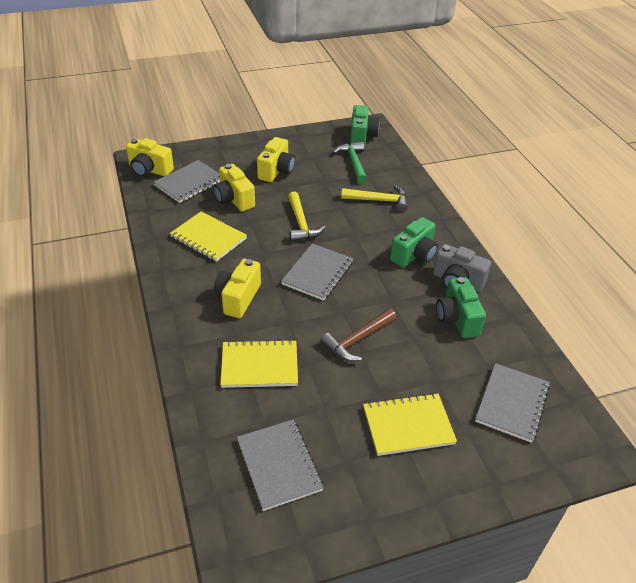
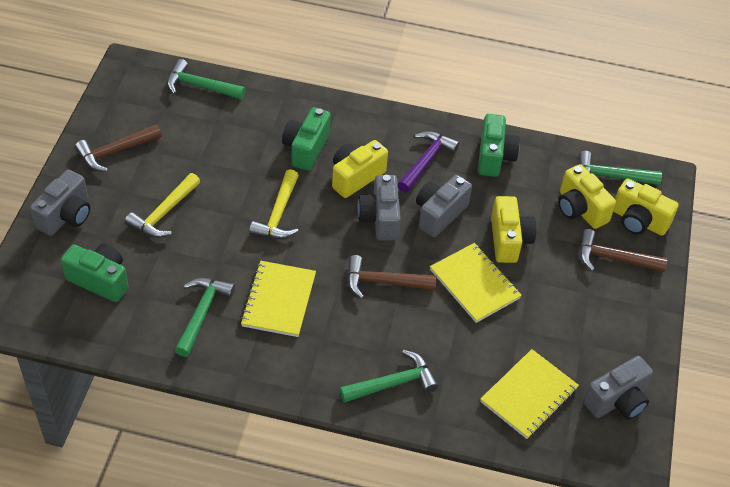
brown hammer: [320,308,397,361] = 1 -> [75,125,162,172] [347,255,437,299] [580,229,667,272] = 3
green hammer: [333,142,367,184] = 1 -> [167,59,245,100] [175,278,235,357] [339,350,438,403] [579,151,662,185] = 4
grey camera: [433,244,491,292] = 1 -> [30,170,90,236] [357,175,401,241] [416,175,472,237] [583,356,653,420] = 4
grey notebook: [154,160,220,203] [237,419,323,511] [281,243,353,301] [475,363,550,443] = 4 -> none = 0
purple hammer: none = 0 -> [398,131,460,193] = 1

